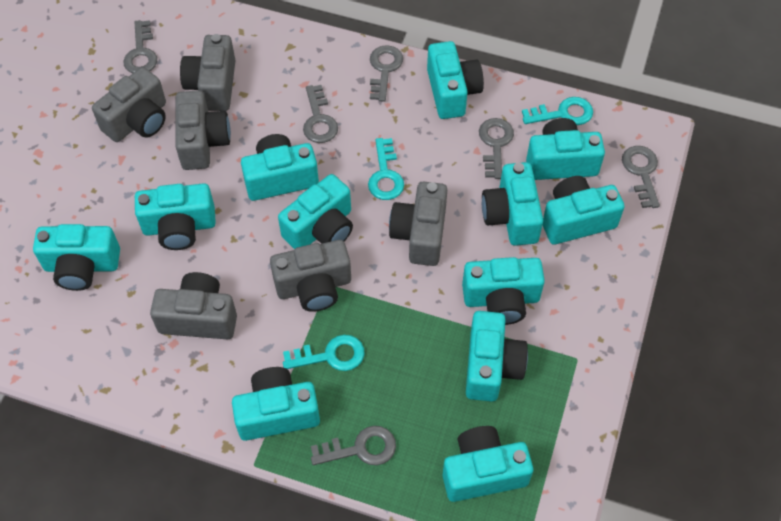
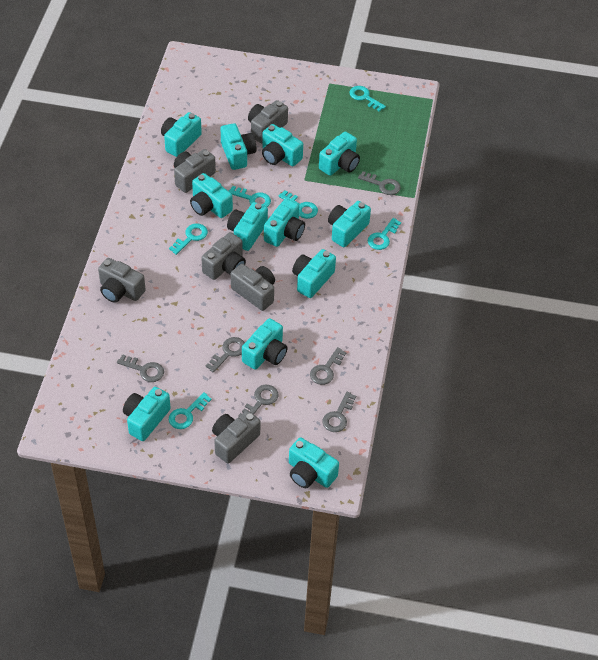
turquoise key: [283,335,365,371] [368,138,404,200] [522,97,593,125] = 3 -> [169,223,208,255] [169,392,212,429] [229,186,271,207] [278,190,318,219] [349,86,386,112] [368,218,401,250] = 6

